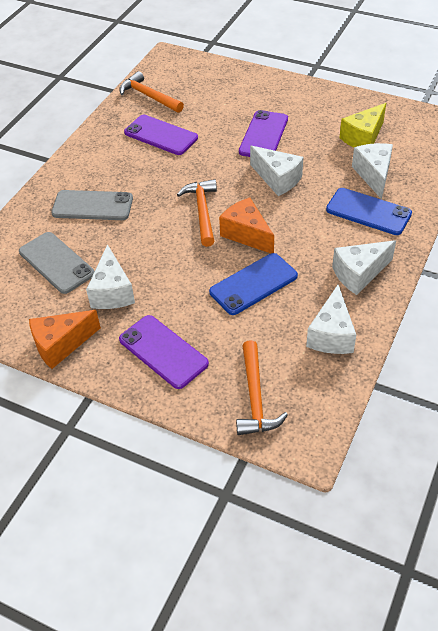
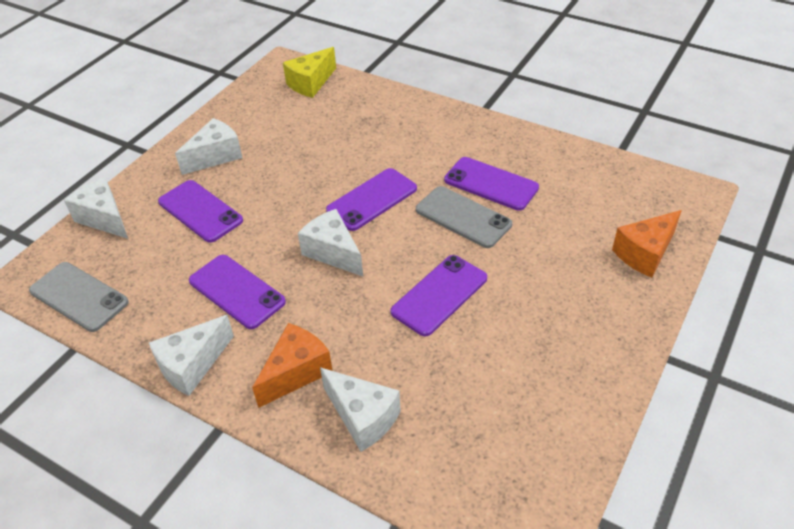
blue phone: [209,253,298,315] [326,188,412,235] = 2 -> none = 0
orange hammer: [119,71,184,113] [177,179,217,247] [236,340,288,435] = 3 -> none = 0
purple phone: [119,315,209,389] [124,115,198,155] [239,110,288,157] = 3 -> [158,180,243,243] [189,255,286,329] [326,168,417,231] [390,255,487,336] [444,157,539,211] = 5

